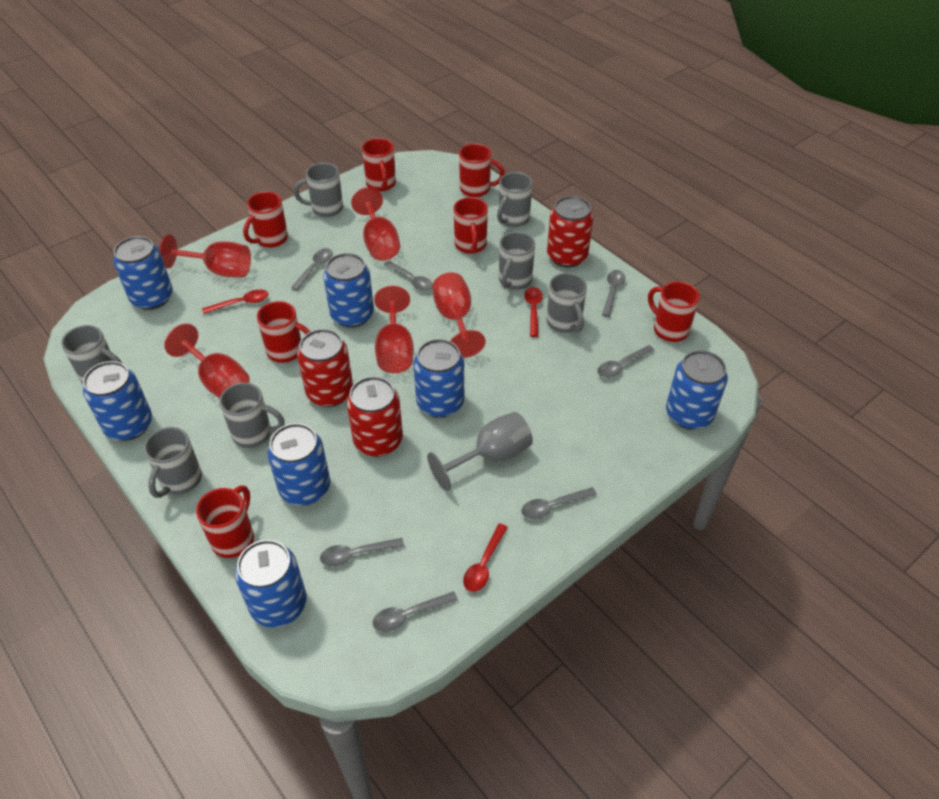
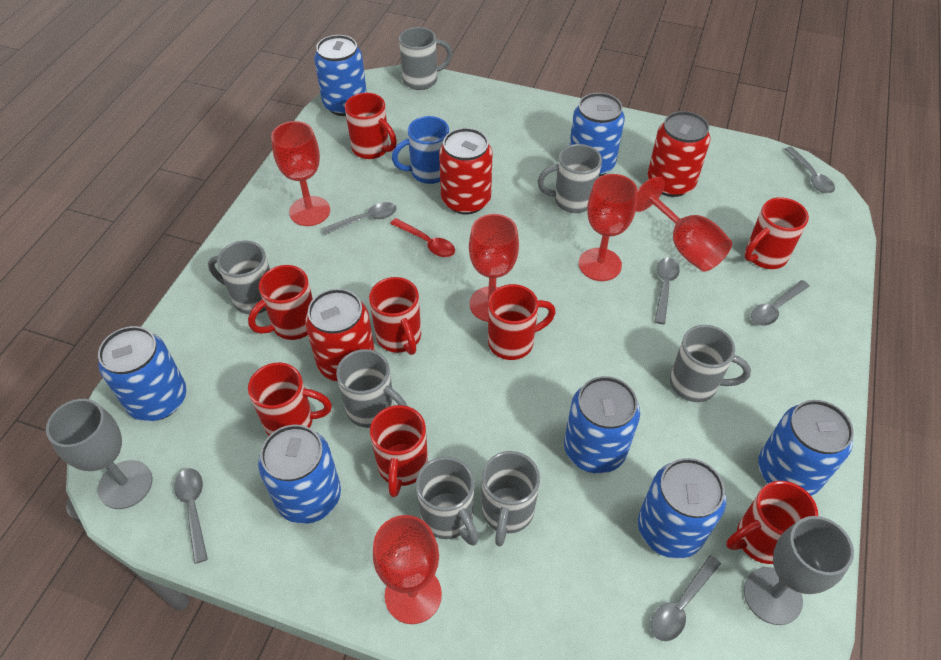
blue mug: none = 0 -> [392,116,449,184] = 1
grey goblet: [427,412,533,491] = 1 -> [46,399,152,509] [744,516,854,625] = 2
grey spoon: [291,248,333,291] [320,538,404,566] [373,591,458,632] [384,260,433,291] [521,487,597,519] [597,345,655,378] [602,270,625,317] = 7 -> [174,468,208,564] [321,202,397,235] [651,555,721,641] [654,258,680,324] [751,280,810,326] [785,146,835,193] = 6
red mug: [196,485,254,558] [243,191,288,248] [257,301,310,363] [362,138,396,192] [454,197,488,254] [459,144,505,197] [648,281,700,342] = 7 -> [248,265,313,340] [248,362,332,435] [345,93,397,159] [369,277,421,355] [370,405,428,497] [488,284,556,360] [726,481,818,564] [744,197,809,269] = 8
red spoon: [202,289,268,314] [463,523,508,592] [524,287,543,337] = 3 -> [390,218,455,257] = 1

